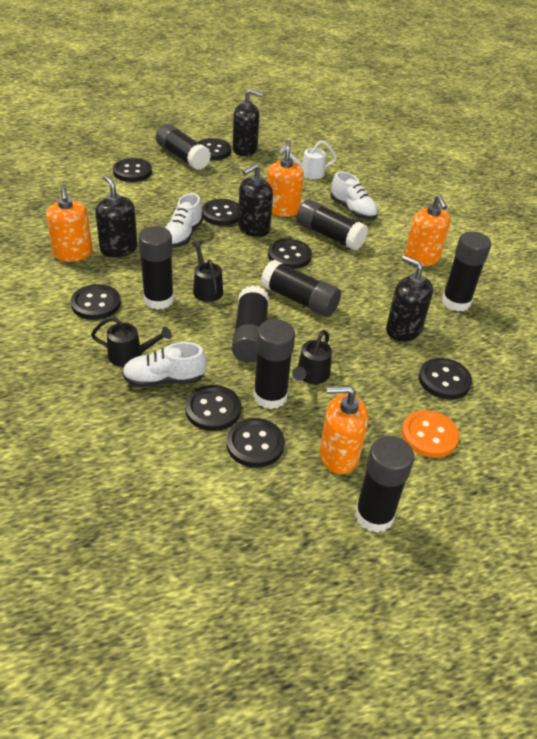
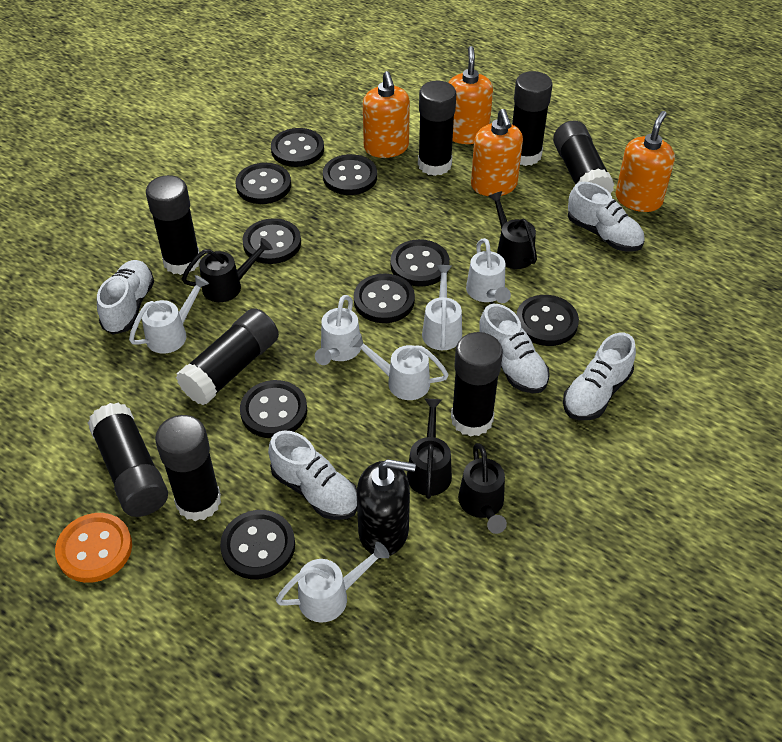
black button: [71,284,121,320] [113,158,152,182] [185,385,241,431] [198,138,231,160] [202,199,239,226] [227,418,285,468] [268,239,312,269] [419,358,472,399] = 8 -> [220,510,295,579] [236,163,291,204] [240,380,307,438] [242,218,301,264] [271,128,324,167] [323,154,377,195] [354,273,415,323] [390,239,450,287] [516,295,579,346] = 9
black soap dispenser: [95,175,138,257] [233,89,263,156] [238,164,273,237] [386,255,433,342] = 4 -> [357,459,416,556] = 1
black watering can: [91,317,172,367] [191,240,223,302] [292,330,332,384] = 3 -> [182,238,273,302] [407,399,452,499] [458,443,507,534] [488,191,537,269] = 4
white shoe: [122,342,207,387] [165,193,203,247] [330,172,378,220] = 3 -> [97,260,154,335] [268,430,357,520] [479,304,550,393] [563,333,636,420] [568,182,645,251] = 5
white watering can: [280,140,337,179] = 1 -> [129,275,209,353] [276,542,390,623] [315,295,361,365] [350,334,449,400] [422,265,462,350] [466,238,511,303] = 6

